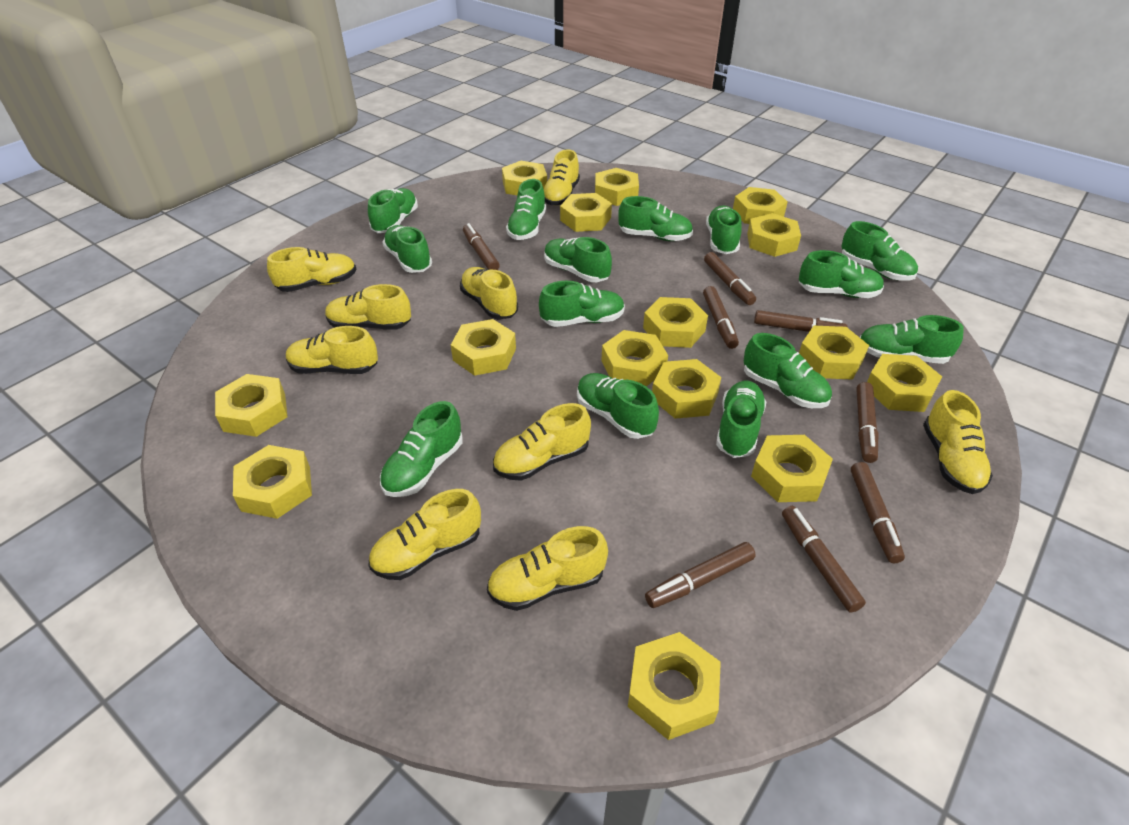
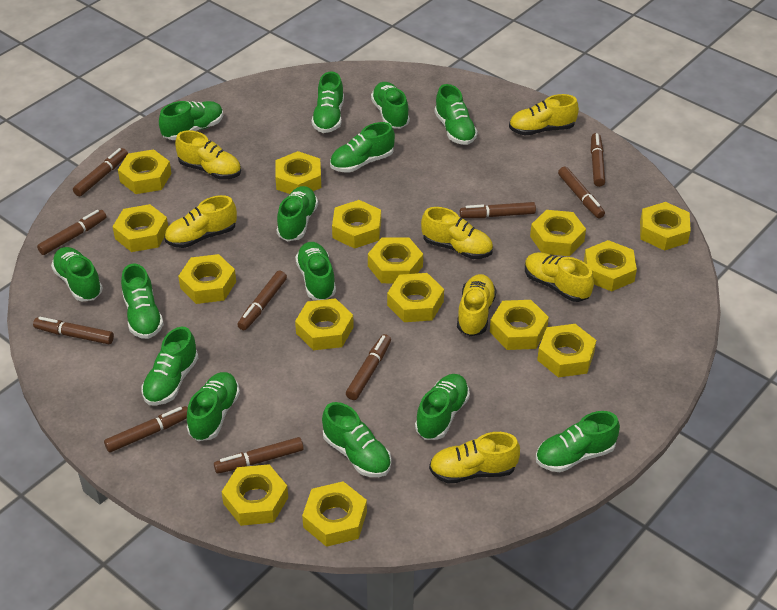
brown marker: [463,223,500,270] [645,542,756,608] [703,286,739,349] [704,252,756,305] [754,310,848,332] [782,506,866,613] [851,462,905,563] [856,382,878,463] = 8 -> [33,317,114,344] [37,210,107,255] [73,148,128,196] [104,406,188,453] [214,437,304,474] [237,270,287,330] [346,334,391,400] [460,202,536,218] [558,166,605,219] [591,133,605,187] = 10
yellow shoe: [267,247,356,292] [286,326,378,374] [325,284,411,330] [368,489,481,580] [460,267,518,319] [487,526,608,611] [493,403,591,481] [544,150,580,206] [923,390,993,494] = 9 -> [164,195,237,248] [175,130,241,180] [421,207,493,259] [429,432,520,484] [457,274,497,336] [509,94,579,135] [525,252,594,302] = 7

